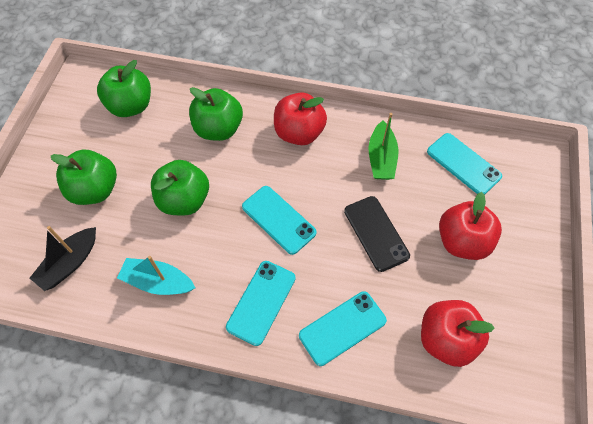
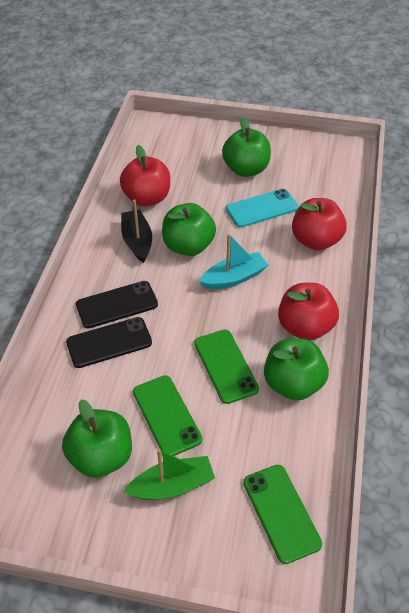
black phone: [344,196,410,272] = 1 -> [66,317,152,368] [76,281,158,328] = 2
green phone: none = 0 -> [133,375,202,456] [194,330,259,404] [243,465,322,564] = 3
turquoise phone: [226,261,296,346] [242,186,316,255] [299,291,387,366] [427,133,502,195] = 4 -> [226,189,298,227] = 1

